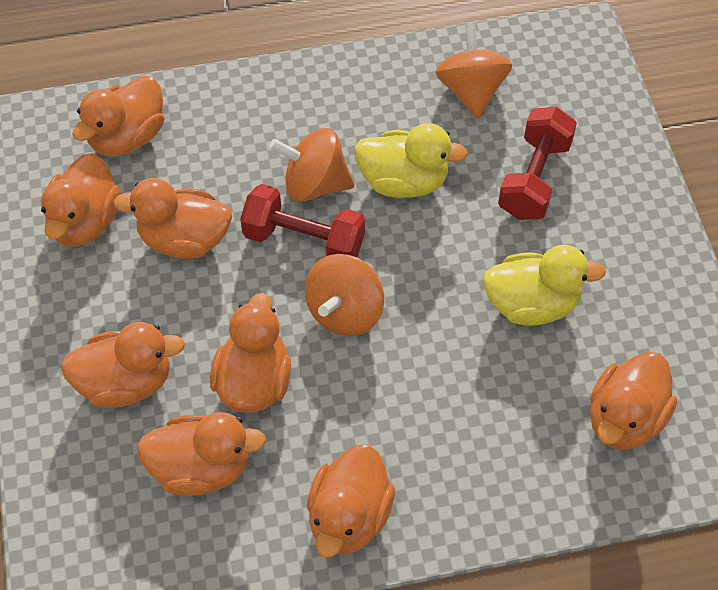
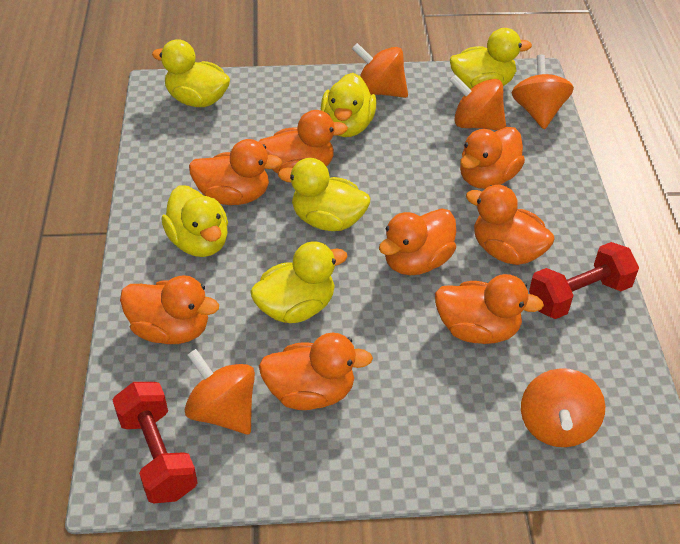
orange spinning top: [269,128,354,202] [305,254,384,336] [435,22,513,119] = 3 -> [185,349,255,435] [352,43,408,98] [450,75,506,130] [512,55,574,129] [521,368,605,447] = 5
yellow duck: [354,123,468,198] [482,245,606,326] = 2 -> [152,39,230,107] [161,185,228,257] [250,242,348,323] [278,158,370,231] [321,73,377,137] [450,28,532,89] = 6

